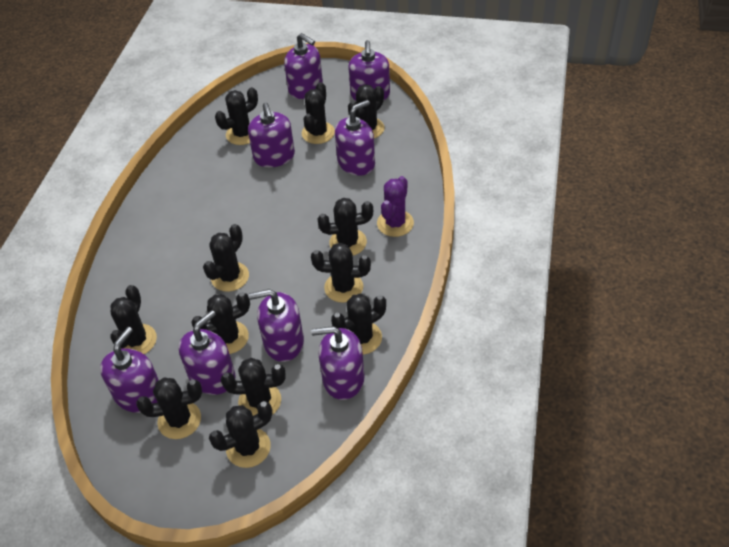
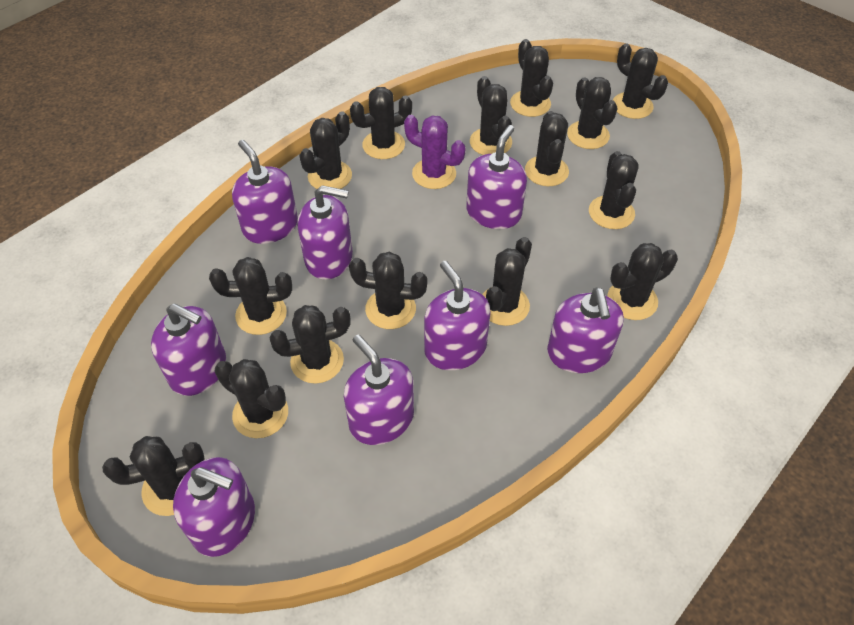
black cactus: [110,285,157,354] [136,377,202,439] [191,292,250,354] [203,224,249,292] [209,401,272,468] [215,87,258,145] [221,358,285,416] [302,82,335,144] [311,243,371,303] [317,198,373,256] [331,294,386,355] [348,84,384,138] = 12 -> [102,436,205,516] [209,257,292,335] [215,359,288,438] [269,305,351,384] [299,111,352,189] [349,252,428,329] [350,87,412,159] [470,76,512,155] [482,237,532,326] [510,39,553,117] [525,111,569,186] [567,77,618,149] [589,151,639,229] [607,243,678,320] [613,43,668,119] = 15

